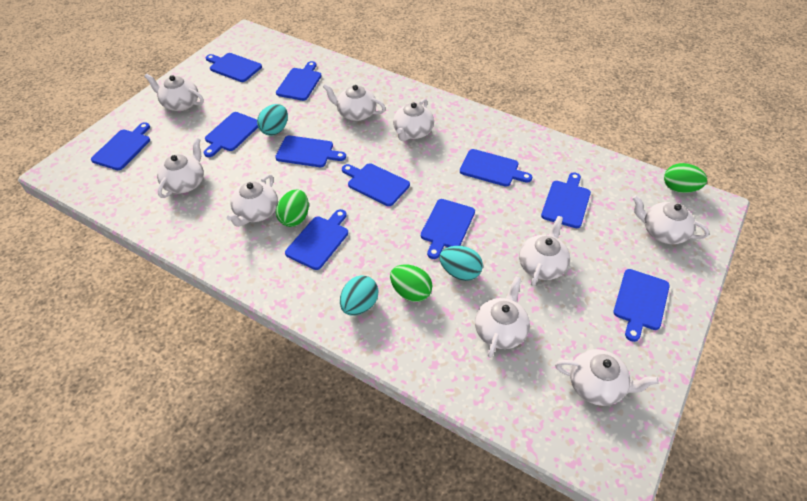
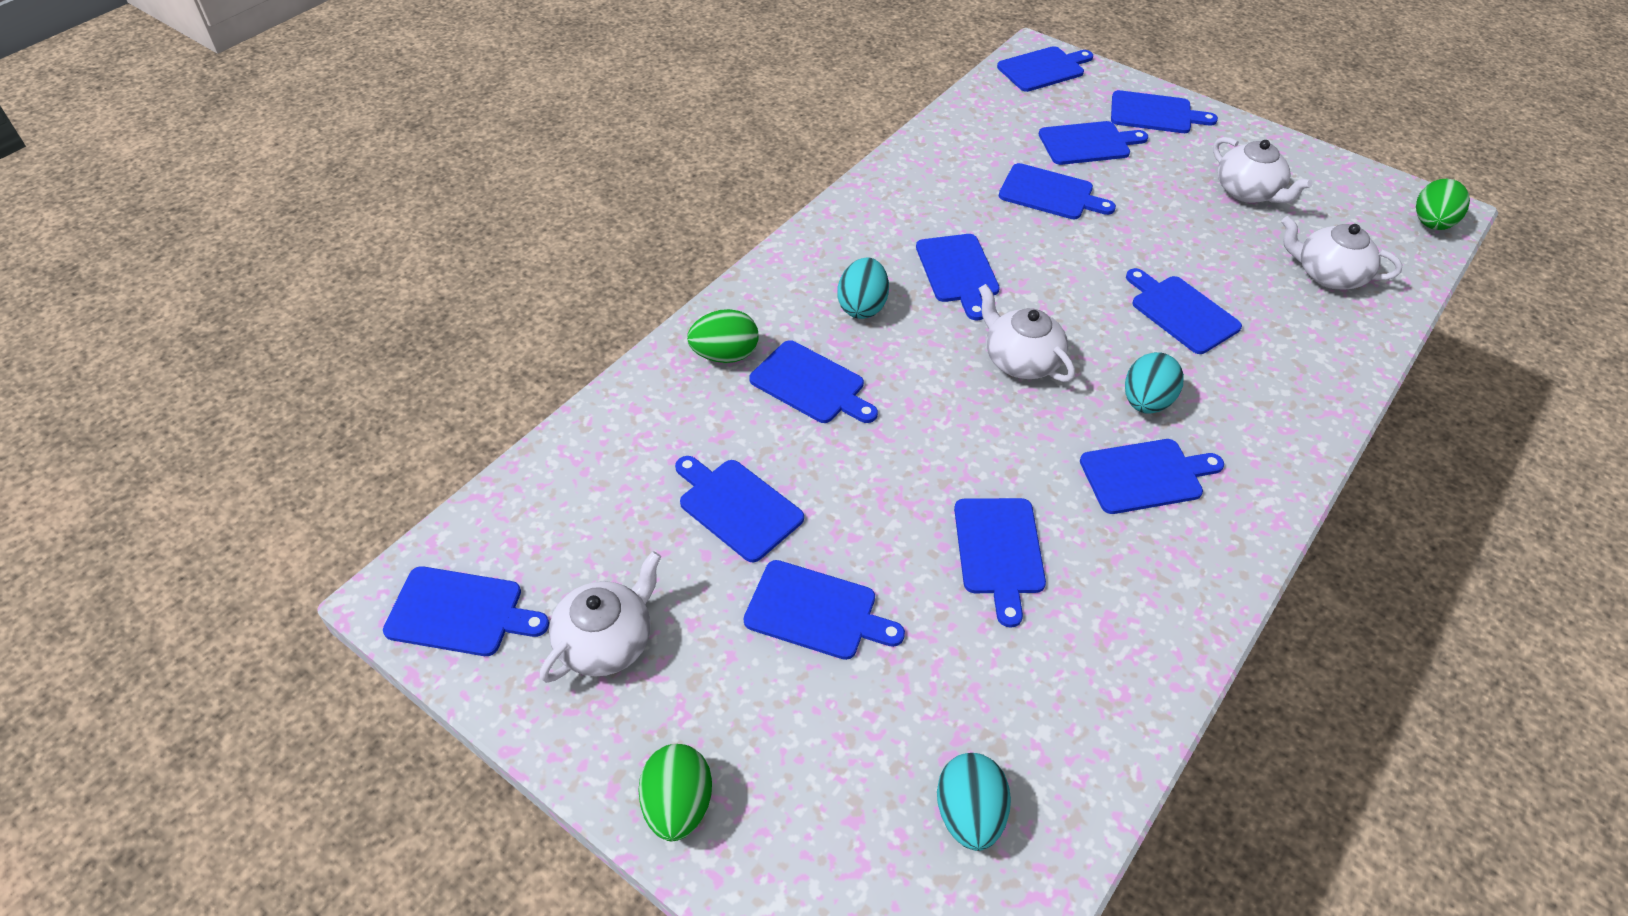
blue cutting board: [91,122,150,170] [204,112,258,157] [206,53,262,82] [275,136,346,167] [276,61,322,101] [285,209,348,270] [342,163,410,206] [421,199,475,259] [460,149,532,187] [541,172,591,228] [613,269,670,342] = 11 -> [383,566,549,656] [675,456,804,562] [744,560,905,660] [749,340,878,423] [916,234,1000,320] [954,498,1046,627] [997,46,1093,92] [999,163,1116,219] [1039,121,1148,165] [1080,439,1224,514] [1111,90,1218,133] [1126,268,1242,354] = 12
white teapot: [144,74,204,111] [157,138,204,198] [226,174,278,227] [323,84,386,121] [393,99,434,141] [475,277,530,358] [519,216,570,286] [555,349,659,406] [632,195,709,244] = 9 -> [540,551,661,683] [978,284,1075,382] [1213,137,1312,203] [1281,216,1402,290] = 4

